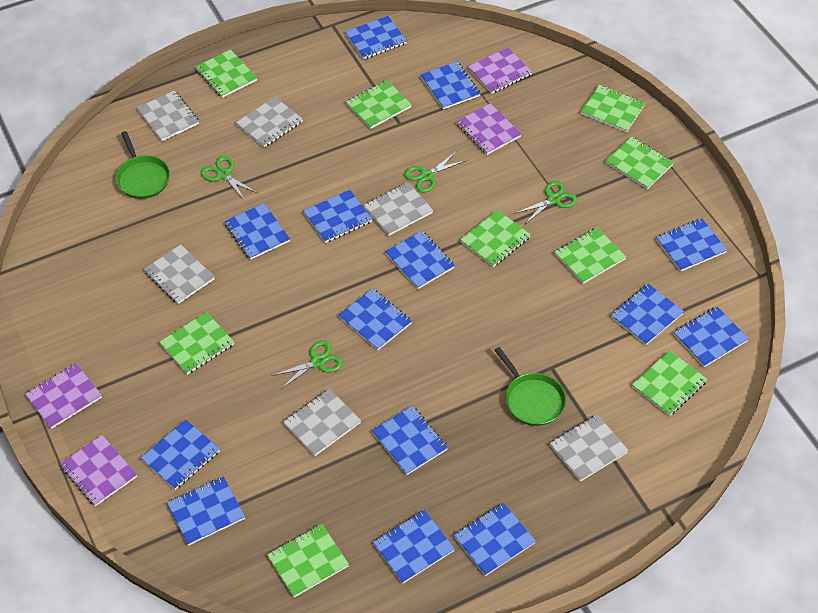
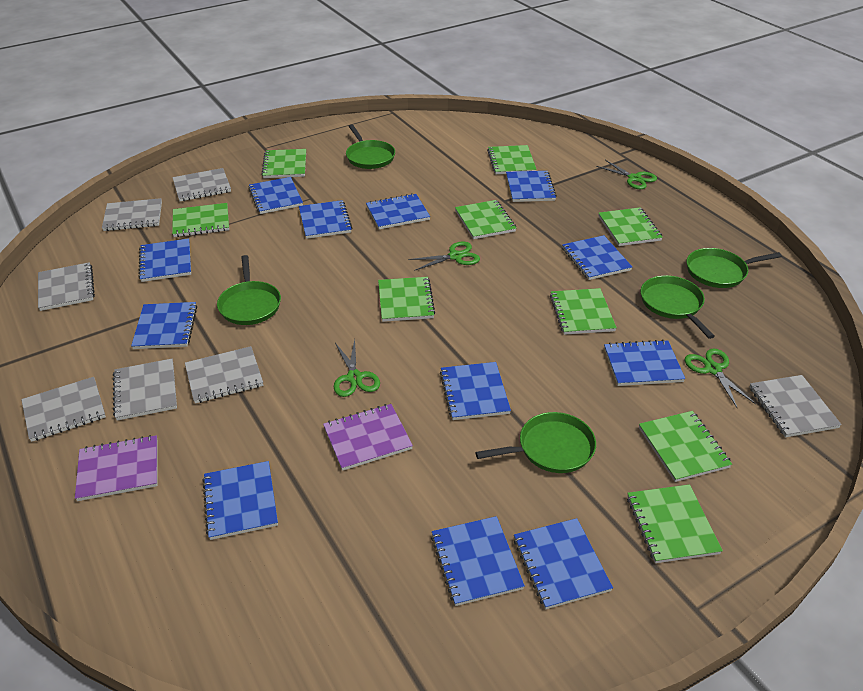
blue notebook: [141,419,220,490] [167,476,245,546] [224,203,290,260] [303,190,372,243] [338,288,412,350] [345,16,407,59] [372,406,448,475] [373,510,455,584] [385,231,455,289] [420,61,481,109] [454,503,536,576] [611,284,684,345] [656,218,727,272] [673,306,749,367] = 14 -> [131,302,197,349] [138,239,191,282] [202,461,278,540] [248,177,303,214] [299,200,352,239] [366,193,430,229] [431,516,525,606] [440,362,511,420] [506,171,557,202] [514,518,613,609] [562,235,632,280] [604,340,685,386] = 12
green pan: [116,131,170,199] [495,347,566,426] = 2 -> [217,255,281,325] [346,124,395,169] [475,412,596,473] [640,276,715,339] [687,248,782,288] = 5
grey notebook: [137,90,199,141] [144,244,214,304] [236,97,303,148] [283,389,361,456] [364,182,433,236] [549,414,629,482] = 6 -> [21,377,106,442] [38,262,95,311] [102,198,162,231] [113,359,177,421] [172,168,231,201] [185,346,263,403] [749,375,842,437] = 7
purple notebook: [25,363,102,429] [60,435,137,506] [456,103,522,155] [468,47,532,94] = 4 -> [75,435,157,501] [323,404,413,471] = 2

